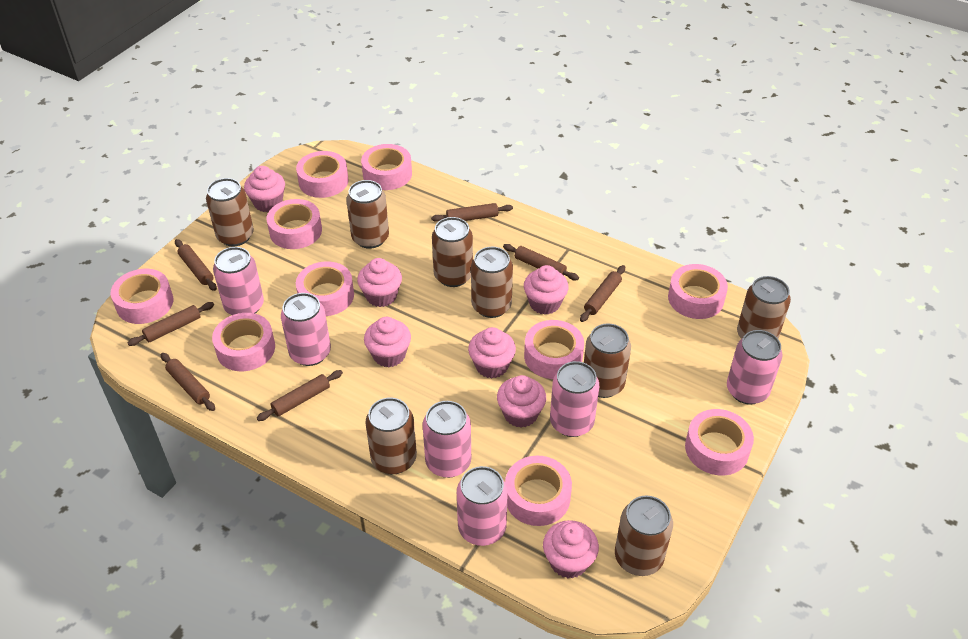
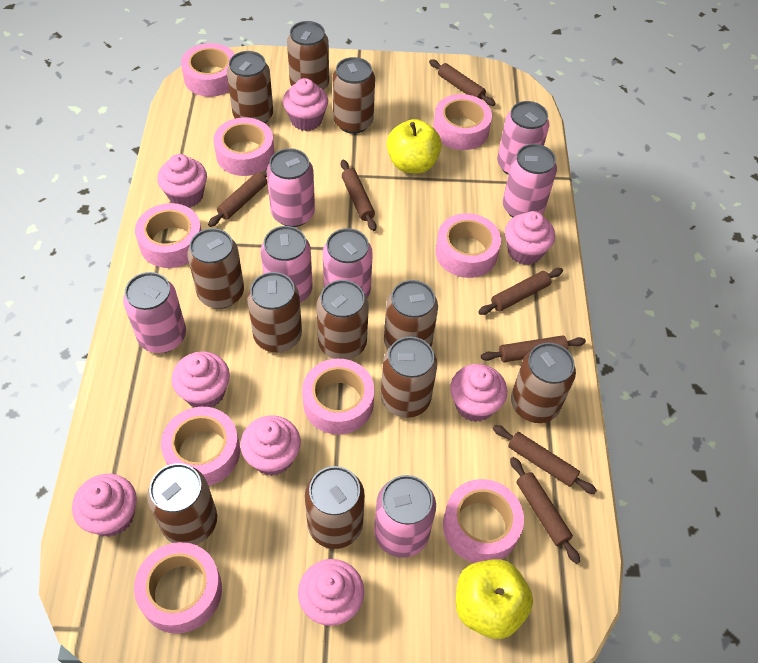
brown can: [206,178,254,247] [346,180,389,249] [365,397,417,474] [432,217,473,287] [471,247,513,318] [584,323,631,398] [615,495,673,576] [737,276,791,339] = 8 -> [147,463,217,545] [187,228,244,309] [227,51,273,123] [247,272,302,352] [287,21,329,90] [305,466,365,549] [317,280,369,360] [333,57,375,134] [381,337,437,418] [384,280,438,349] [511,343,576,423] = 11
pink can: [213,247,264,315] [281,293,331,366] [423,401,471,478] [457,466,508,546] [550,361,599,437] [727,330,783,405] = 6 -> [123,272,186,353] [261,226,312,303] [266,148,315,227] [323,228,373,298] [374,475,436,558] [497,101,549,175] [503,144,557,218] = 7
pink cupcake: [244,166,285,212] [357,258,402,307] [364,317,411,367] [468,327,516,378] [497,375,546,428] [524,265,569,315] [543,520,599,579] = 7 -> [72,474,137,537] [157,154,207,208] [172,352,230,408] [240,415,301,476] [283,78,328,131] [298,559,364,626] [450,364,507,422] [505,211,555,265] = 8
pink tape: [111,269,173,324] [212,313,275,371] [267,199,322,249] [296,151,348,198] [296,261,354,316] [361,144,412,190] [505,456,572,526] [524,320,584,379] [668,264,728,319] [685,409,754,476] = 10 -> [134,542,222,634] [135,203,202,268] [161,407,240,486] [181,43,235,97] [213,118,275,176] [302,359,375,435] [433,94,492,150] [435,213,501,278] [443,479,524,563] = 9
yellow apple: none = 0 -> [387,119,442,173] [456,559,533,639] = 2

